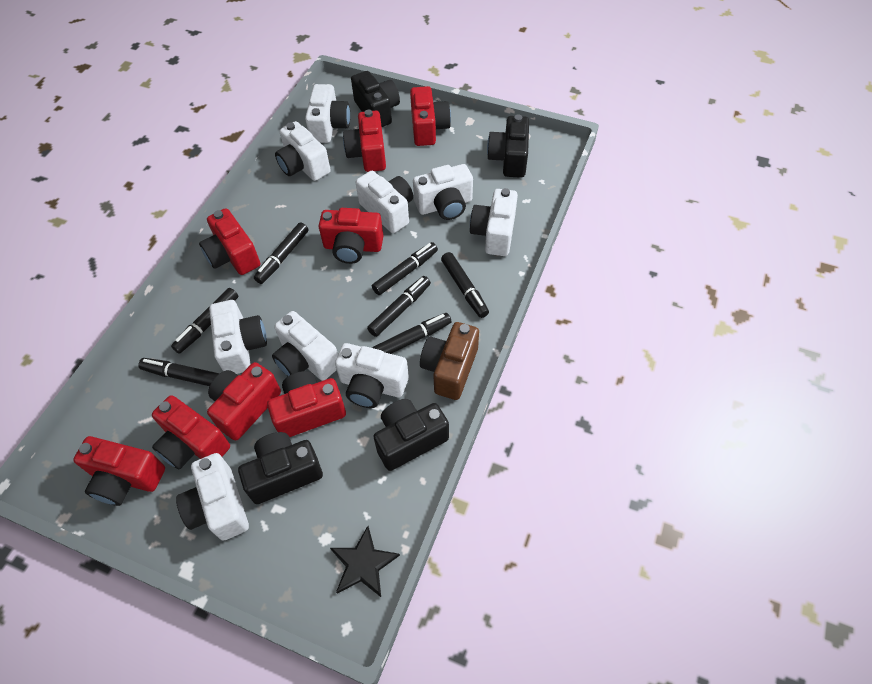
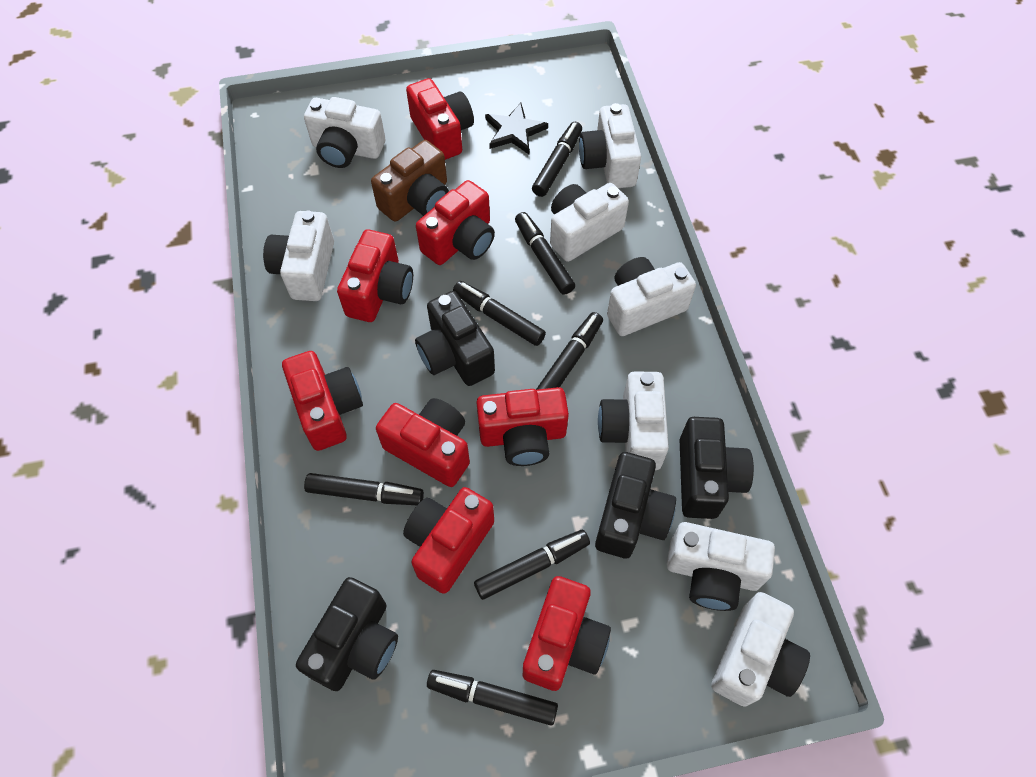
white camera: [176,453,249,541] [209,300,267,374] [272,311,338,381] [275,121,331,181] [305,84,350,143] [335,343,409,408] [356,171,413,233] [413,164,473,220] [470,188,518,256] = 9 -> [263,210,334,301] [304,97,386,168] [550,183,629,262] [579,103,641,188] [598,371,669,470] [607,257,696,336] [667,522,775,611] [711,592,810,707] = 8

